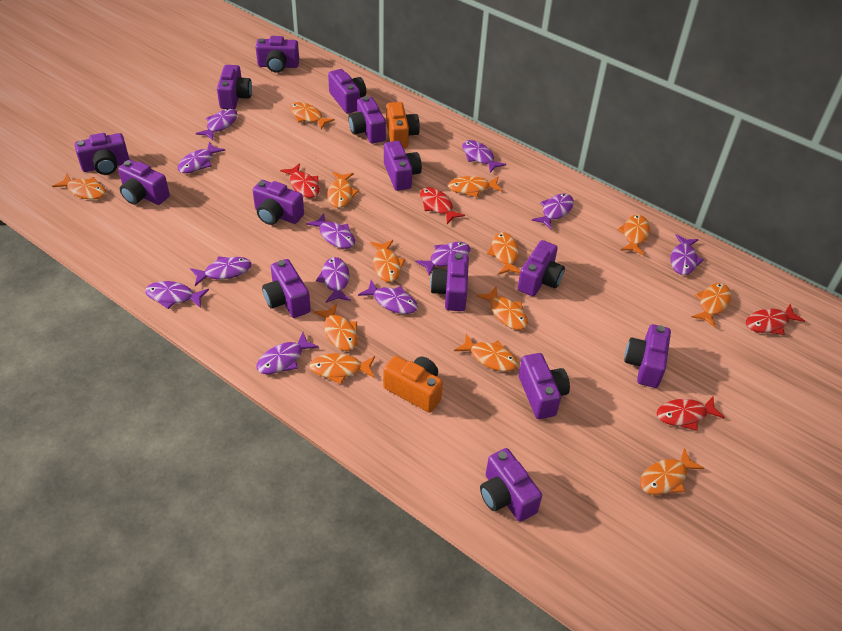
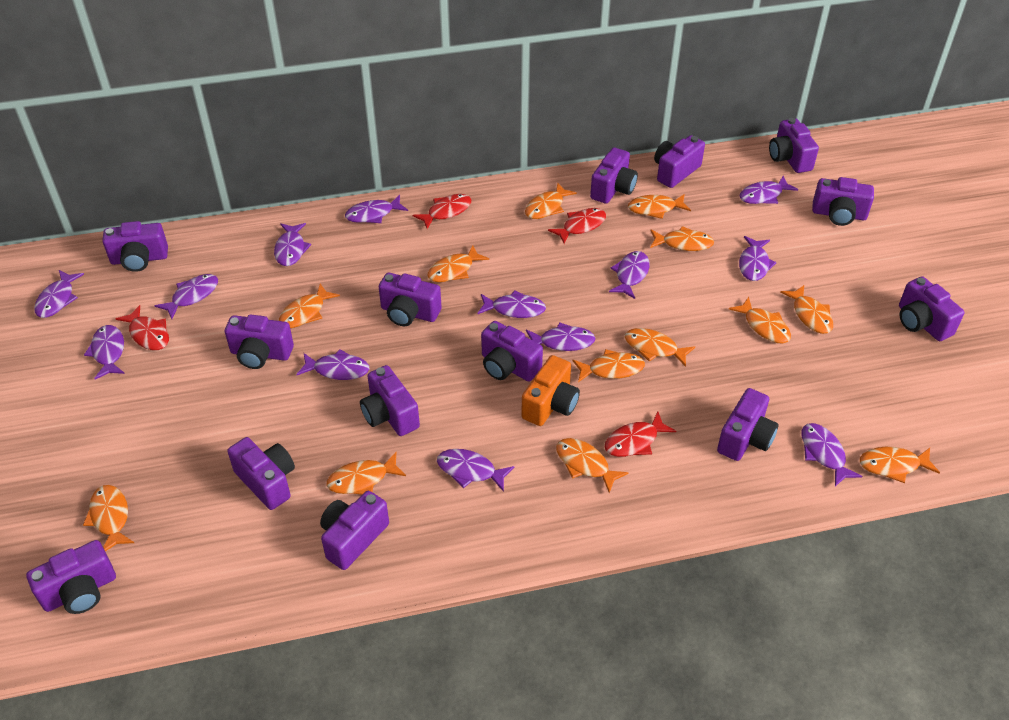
orange camera: [383,356,443,413] [386,102,420,148] = 2 -> [521,355,580,426] = 1
purple fish: [145,281,209,309] [178,142,225,173] [190,256,252,286] [196,109,237,140] [256,332,319,374] [306,213,355,249] [316,257,351,303] [358,280,418,314] [415,242,470,276] [462,140,506,173] [532,194,574,229] [671,234,704,275] = 12 -> [34,270,84,318] [84,325,125,379] [155,274,218,319] [274,223,311,266] [296,349,369,380] [345,195,408,223] [437,449,515,492] [477,290,546,318] [526,322,595,351] [609,251,650,299] [739,175,798,204] [739,236,777,281] [801,423,862,486] = 13

